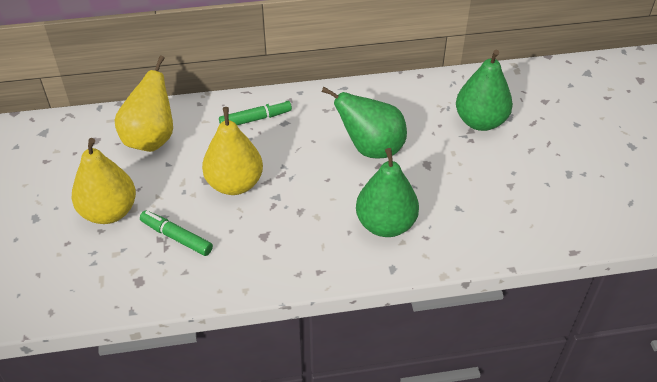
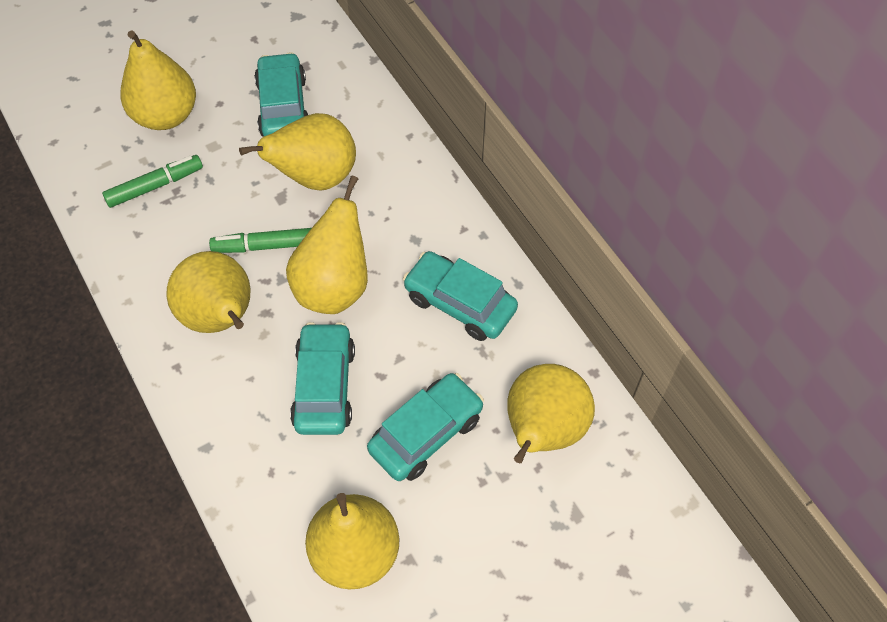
green pear: [322,87,407,158] [356,148,419,237] [456,50,513,131] = 3 -> none = 0
turquoise car: none = 0 -> [254,52,308,137] [290,322,355,435] [367,373,484,481] [403,251,518,341] = 4
yellow pear: [72,138,136,224] [115,56,173,152] [202,107,263,195] = 3 -> [121,31,196,130] [166,251,250,333] [239,113,356,190] [286,175,368,314] [305,493,399,590] [508,364,595,463] = 6

